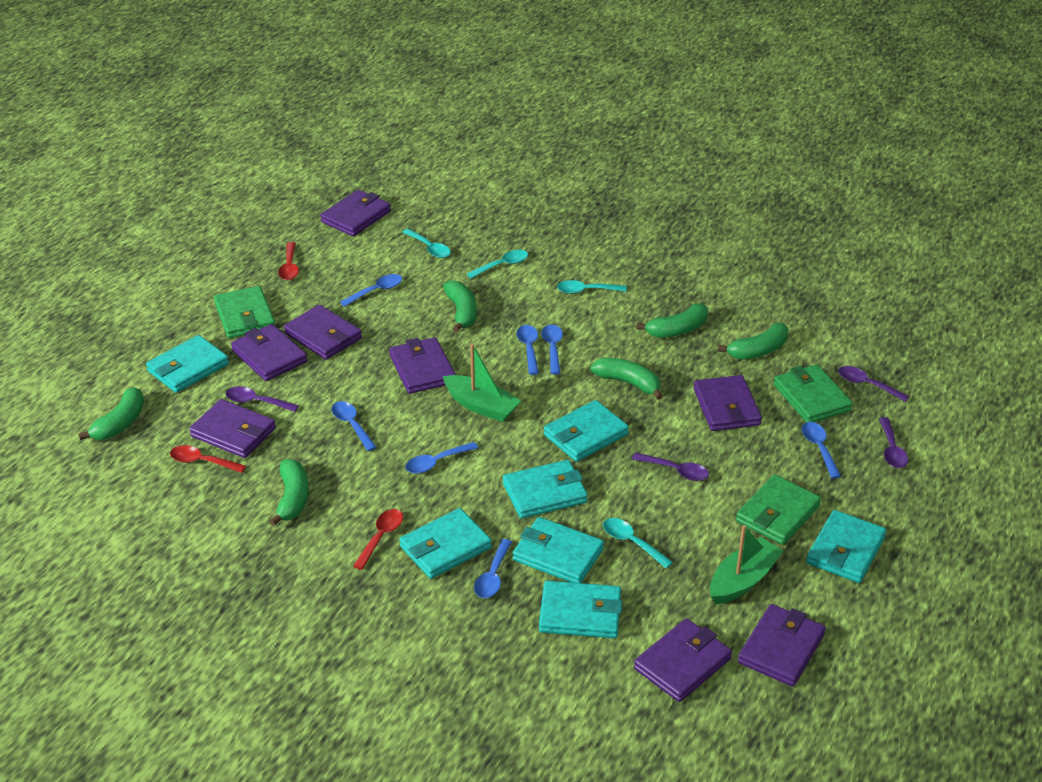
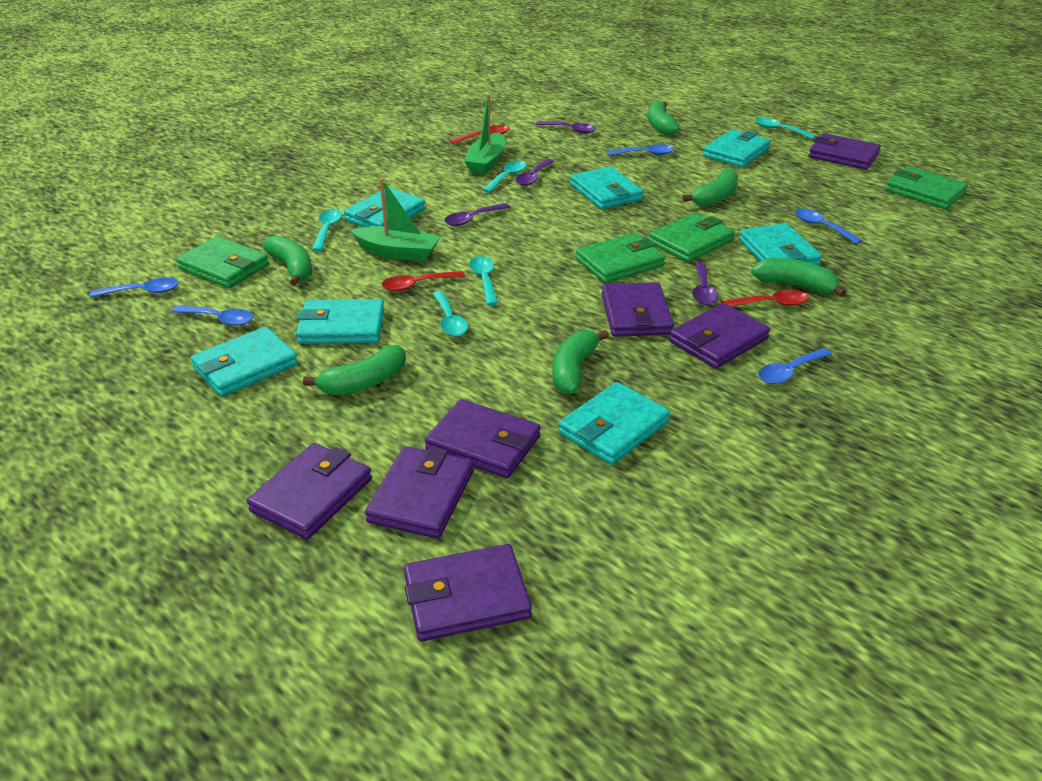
blue spoon: [332,401,377,451] [340,274,402,307] [405,442,478,474] [474,539,512,598] [517,325,539,375] [541,325,563,375] [802,422,841,479] = 7 -> [90,277,179,297] [172,305,253,326] [607,144,674,156] [758,348,832,384] [795,208,862,244] = 5
green wallet: [214,286,275,338] [736,475,821,545] [774,364,853,423] = 3 -> [176,236,269,288] [576,233,665,283] [649,212,735,262] [885,166,968,209] = 4
purple wallet: [189,399,276,458] [231,324,308,381] [284,305,362,360] [320,190,391,236] [389,337,456,394] [634,618,732,702] [693,375,762,431] [738,604,826,686] = 8 -> [247,443,372,540] [365,446,473,539] [404,544,532,641] [425,399,540,478] [601,282,674,337] [669,303,770,369] [809,133,881,170] = 7
turquoise spoon: [402,229,451,258] [467,250,528,279] [557,280,627,294] [603,518,673,568] = 4 -> [312,209,342,251] [432,291,468,337] [469,256,498,305] [482,160,527,193] [755,118,816,139] = 5

